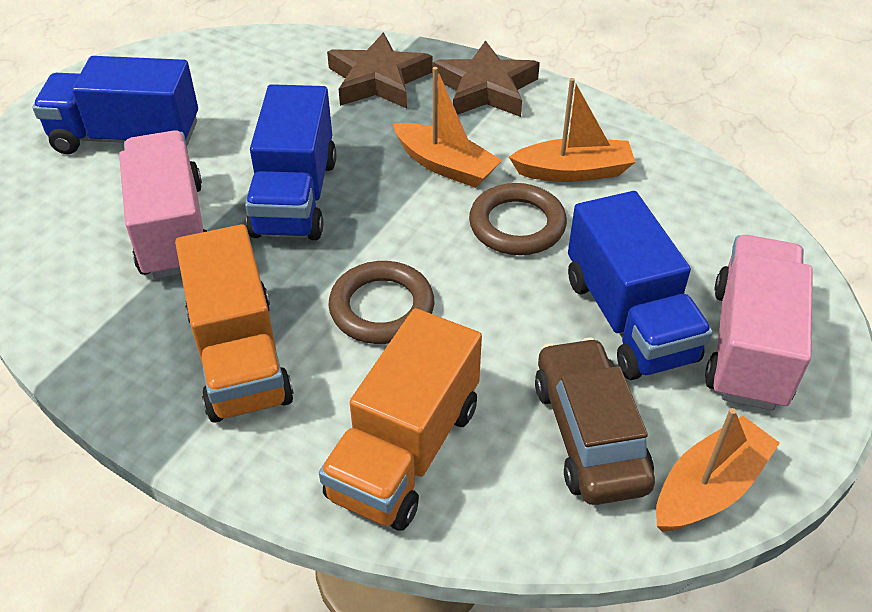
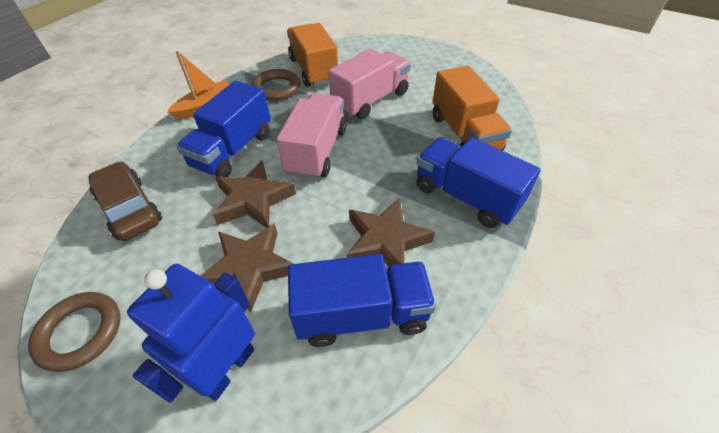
blue robot: none = 0 -> [127,264,255,403] = 1
brown star: [327,33,432,108] [433,41,540,117] = 2 -> [201,223,294,313] [213,161,296,228] [347,198,435,266] = 3
orange boat: [393,67,502,188] [509,78,635,182] [656,408,780,532] = 3 -> [167,51,230,120] = 1

